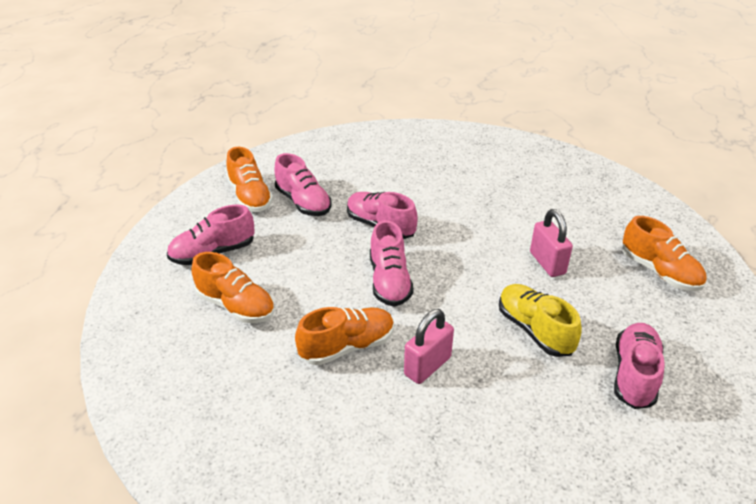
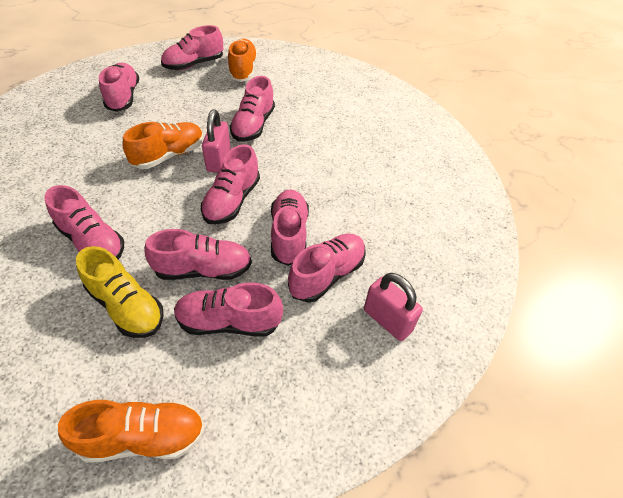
orange shoe: [191,252,275,323] [226,147,273,212] [295,307,394,365] [622,216,707,291] = 4 -> [58,400,205,463] [122,122,204,169] [228,38,257,82] = 3
pink shoe: [167,205,255,265] [274,153,332,216] [347,192,417,239] [370,220,414,307] [614,323,665,409] = 5 -> [44,185,124,259] [99,63,139,112] [144,229,252,280] [161,25,223,70] [174,282,283,336] [201,144,260,225] [230,76,275,142] [271,189,309,266] [288,233,366,303] = 9

